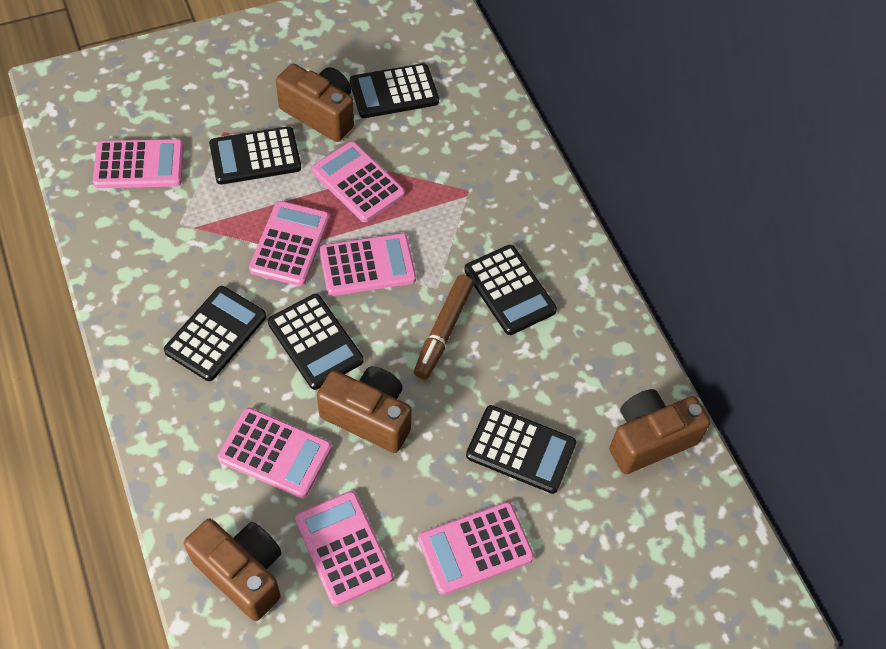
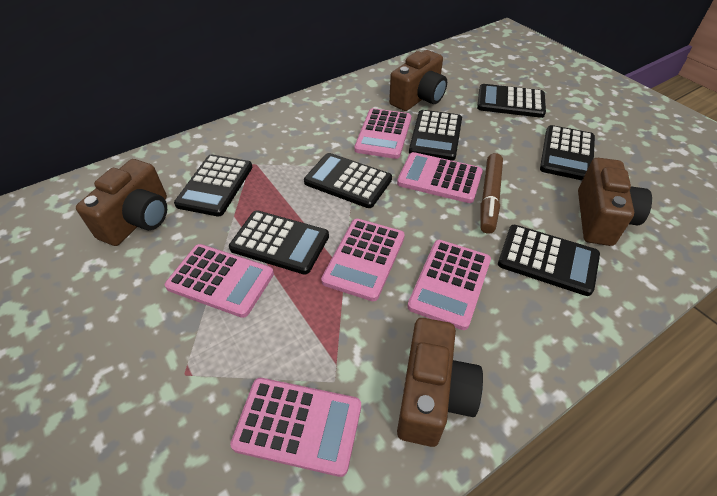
black calculator: [164,286,266,381] [209,126,301,184] [268,294,364,390] [350,63,439,118] [464,245,557,335] [466,405,576,494] = 6 -> [174,155,253,216] [229,210,329,275] [304,153,392,208] [409,110,462,161] [477,84,546,118] [498,225,600,296] [540,125,595,180] = 7
pink calculator: [93,139,184,188] [217,408,332,498] [249,201,330,286] [295,491,393,606] [312,141,405,222] [320,233,416,296] [418,502,534,595] = 7 -> [165,244,274,318] [230,378,361,477] [321,219,405,301] [354,108,411,159] [397,152,483,203] [408,240,491,330] = 6

